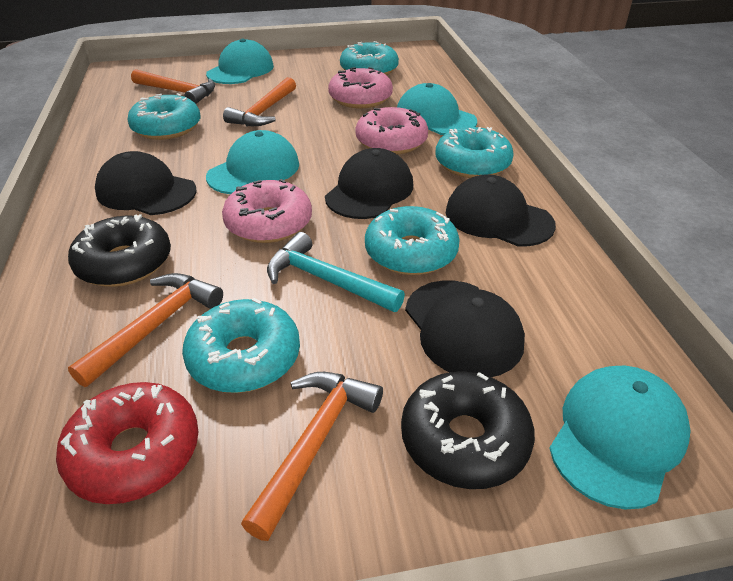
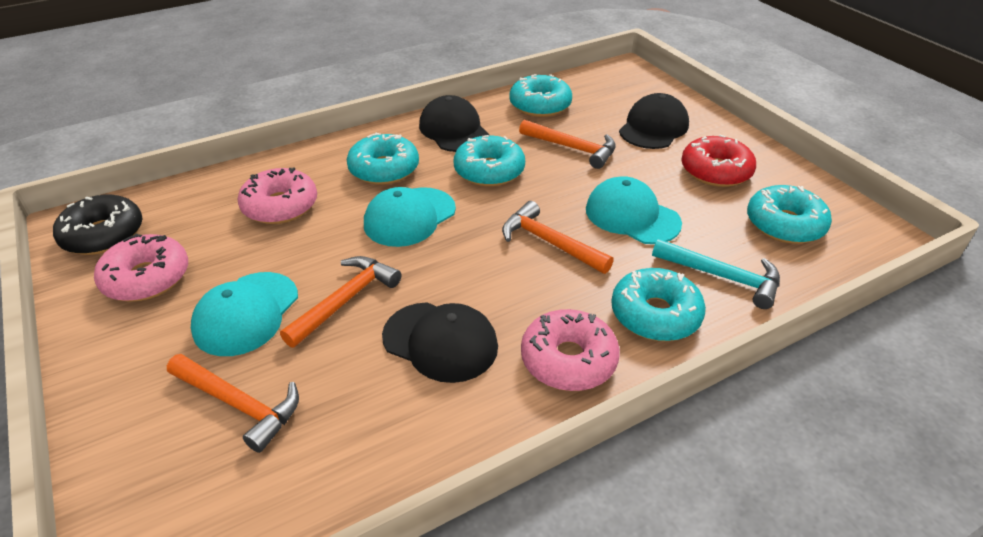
black cap: [95,151,197,215] [325,148,413,219] [405,280,525,377] [446,174,556,247] = 4 -> [382,302,498,383] [419,95,489,152] [619,93,689,149] = 3
black donut: [68,214,171,287] [401,371,535,489] = 2 -> [53,195,142,255] = 1
turquoise cap: [206,39,274,84] [206,130,299,194] [397,83,477,135] [549,366,691,510] = 4 -> [191,272,298,356] [364,187,456,247] [586,176,682,244] = 3

